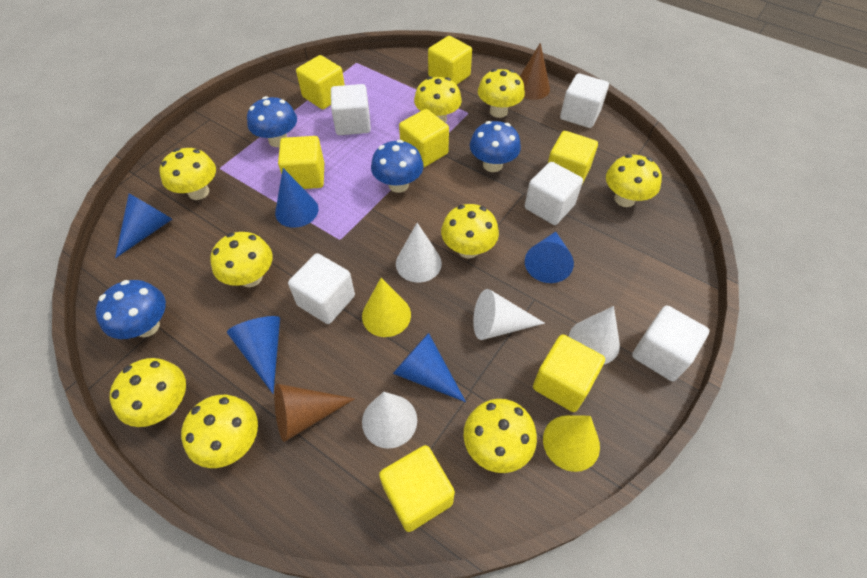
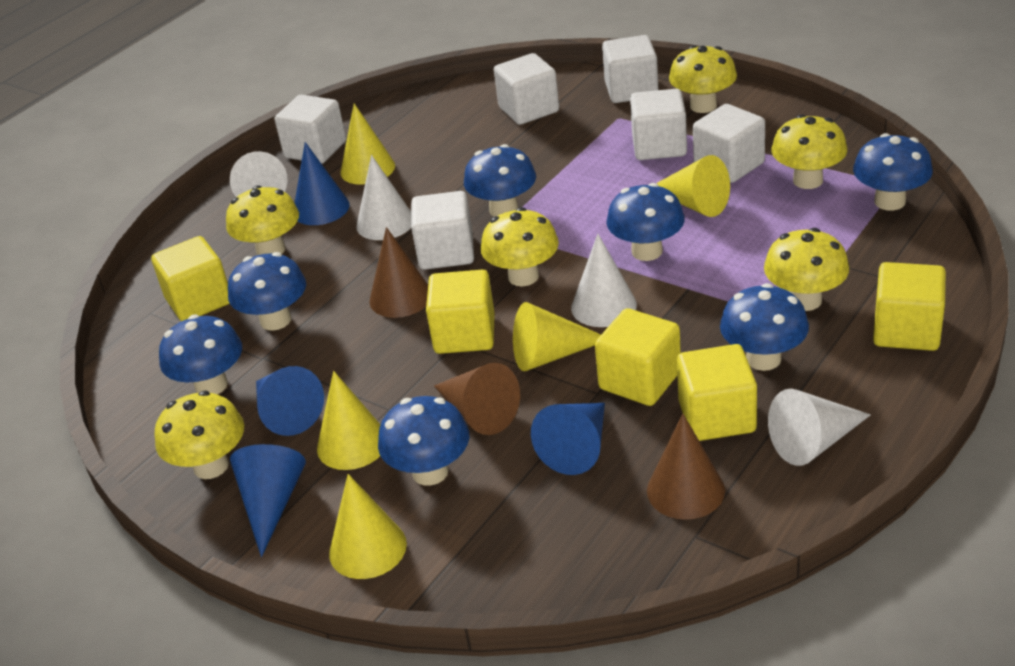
blue cone: [115,194,172,258] [227,316,280,393] [275,168,319,228] [393,333,466,402] [525,232,574,283] = 5 -> [230,444,306,557] [256,366,324,436] [295,142,349,225] [531,403,605,475] = 4
blue mushroom: [95,280,166,339] [247,96,297,147] [371,140,424,193] [470,121,521,172] = 4 -> [159,315,242,395] [228,252,306,331] [378,396,469,486] [464,144,536,217] [606,183,685,261] [720,283,809,371] [853,133,933,210] = 7
brown cone: [274,384,355,442] [520,43,550,100] = 2 -> [369,227,428,318] [434,363,520,435] [647,414,725,520] = 3
white cube: [288,253,355,324] [331,84,371,135] [524,162,583,225] [560,73,609,128] [632,305,710,381] = 5 -> [275,95,346,164] [411,191,474,270] [494,53,559,125] [602,35,659,103] [630,89,687,160] [693,104,765,183] = 6
yellow cone: [362,278,411,337] [543,415,600,472] = 2 -> [317,371,380,470] [329,474,407,579] [340,103,395,185] [513,302,601,371] [656,155,730,217] = 5
yellow cube: [278,136,324,189] [296,55,345,109] [379,445,455,532] [399,109,449,168] [428,36,472,85] [533,334,605,412] [548,131,598,184] = 7 -> [151,236,230,321] [426,270,495,354] [595,308,681,406] [677,344,757,441] [873,262,946,351] = 5
yellow mushroom: [110,358,186,427] [159,148,216,200] [181,395,258,468] [210,232,273,287] [414,77,462,123] [441,204,499,258] [464,399,537,473] [478,69,525,118] [606,154,662,207] = 9 -> [154,391,244,479] [226,185,299,255] [481,207,559,286] [669,45,737,113] [764,228,849,311] [771,114,847,189] = 6

